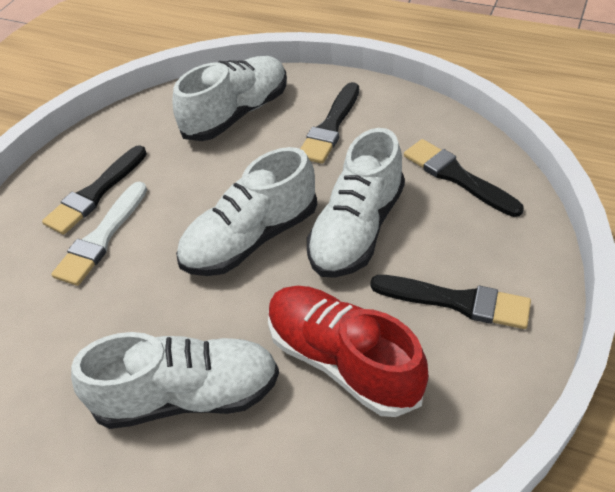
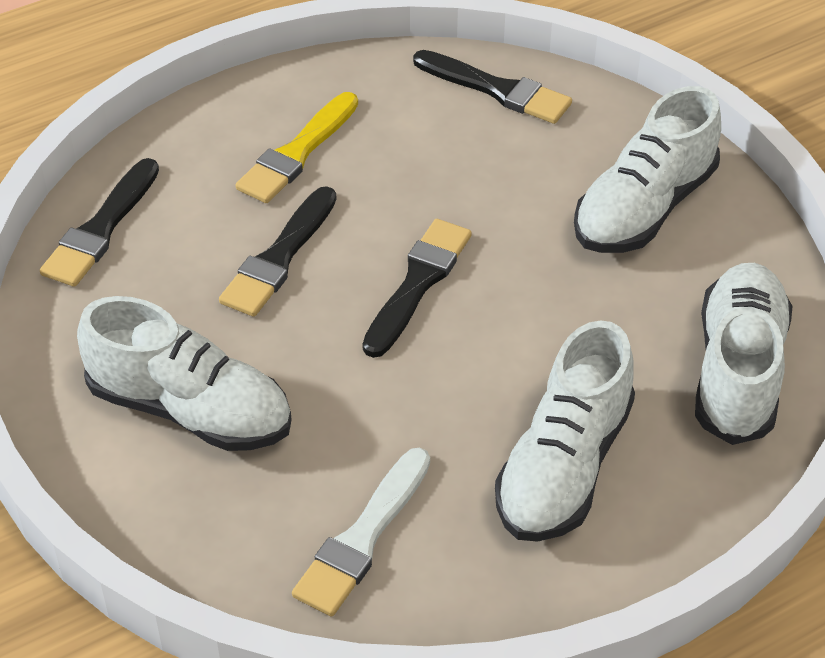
red shoe: [268,286,428,417] = 1 -> none = 0
yellow brush: none = 0 -> [236,92,358,203] = 1

